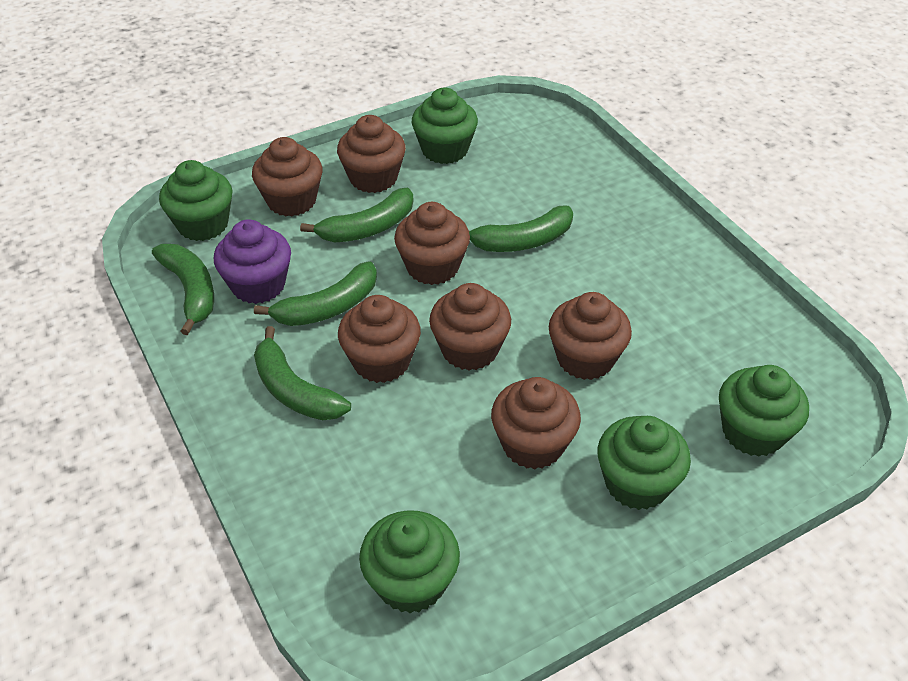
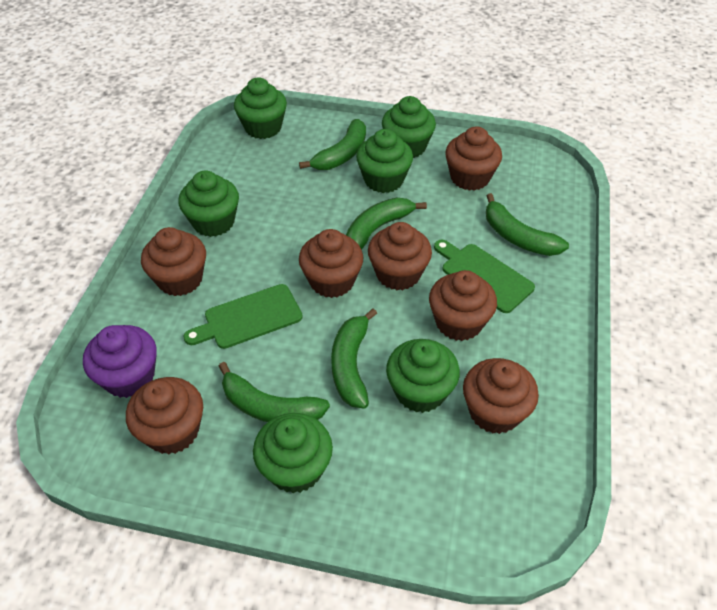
green cupcake: [159,160,232,241] [359,510,460,613] [412,87,478,164] [597,416,691,510] [719,365,809,457] = 5 -> [178,170,239,237] [234,78,287,139] [253,413,333,494] [356,129,413,193] [382,96,436,158] [386,339,460,413] = 6
green cutting board: none = 0 -> [184,284,303,349] [434,240,535,313] = 2

